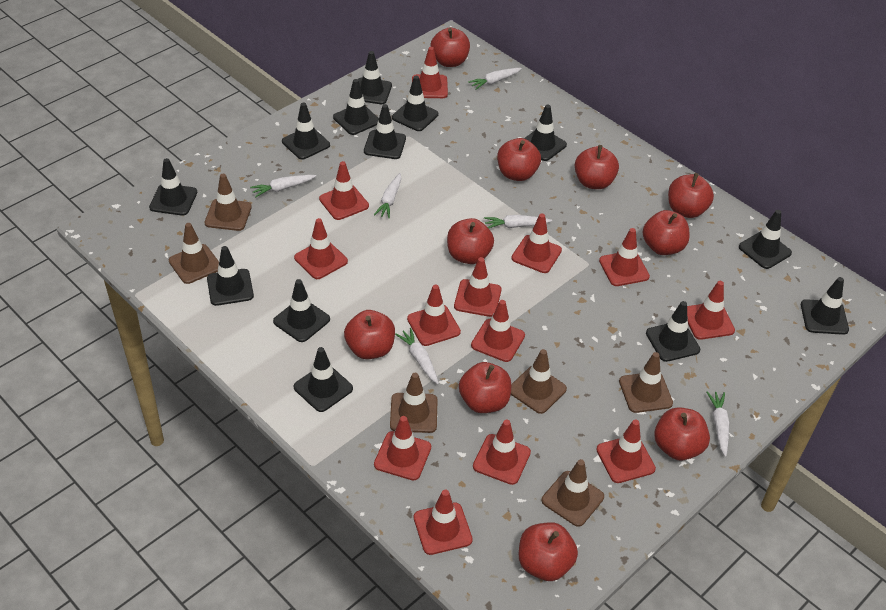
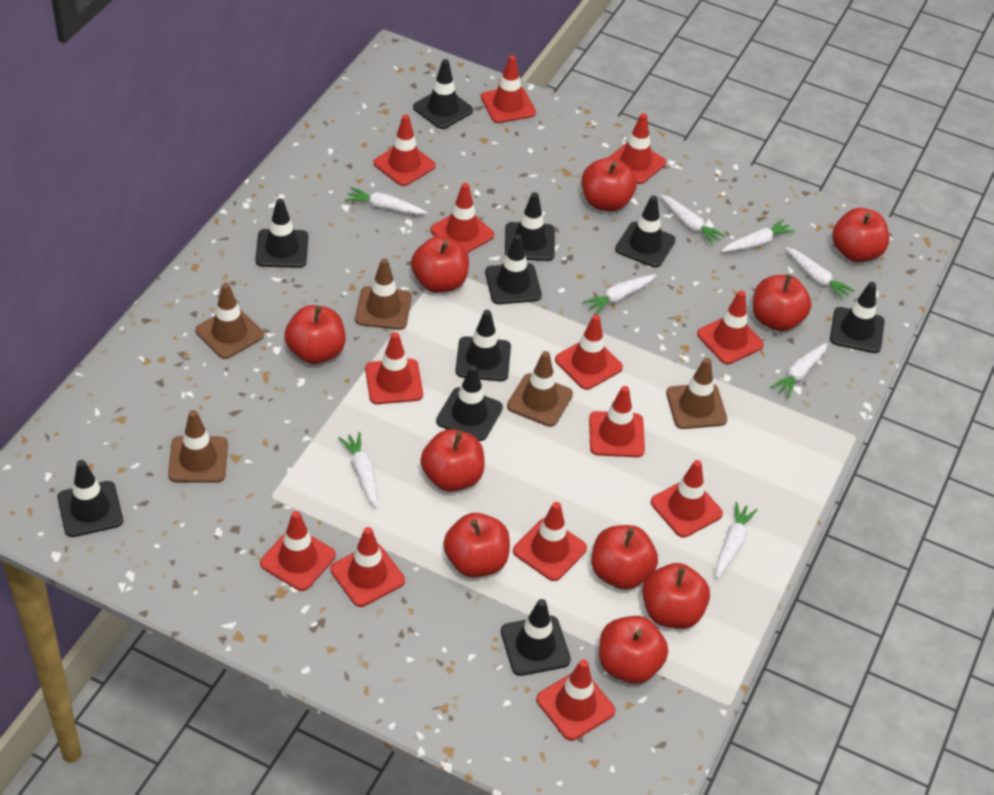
black traffic cone: [149,158,197,216] [207,246,254,306] [273,279,330,342] [282,102,330,160] [294,347,353,412] [333,79,379,135] [358,51,392,104] [364,104,406,159] [392,76,439,131] [524,104,567,161] [646,301,700,362] [739,210,792,269] [801,277,849,335] = 13 -> [57,460,123,537] [255,198,308,268] [413,59,473,129] [436,365,503,441] [455,310,511,381] [485,234,542,304] [501,599,571,676] [505,192,555,261] [615,195,676,268] [830,282,885,353] = 10
brown traffic cone: [169,223,219,284] [205,174,252,231] [390,373,438,433] [511,349,567,414] [542,459,604,527] [619,352,673,413] = 6 -> [168,410,228,483] [195,283,264,359] [355,258,412,330] [507,351,573,427] [666,358,727,429] = 5
white carrot: [250,175,316,198] [374,173,402,218] [395,328,439,384] [468,68,522,90] [484,215,552,228] [707,391,729,457] = 6 -> [339,432,378,508] [345,187,427,215] [583,274,656,315] [660,195,726,245] [716,502,758,578] [721,219,795,252] [770,342,828,398] [785,247,855,301] = 8

